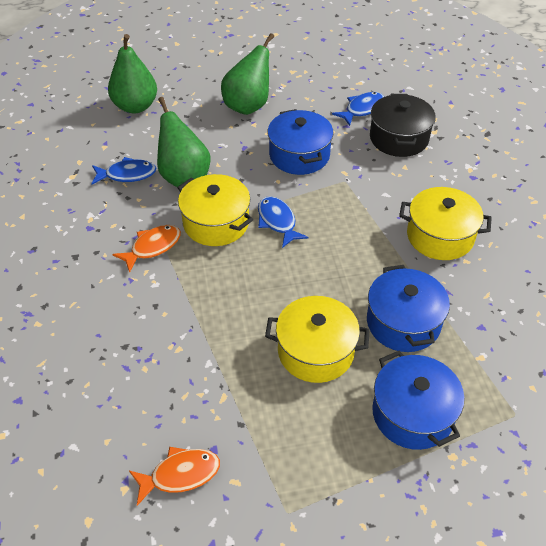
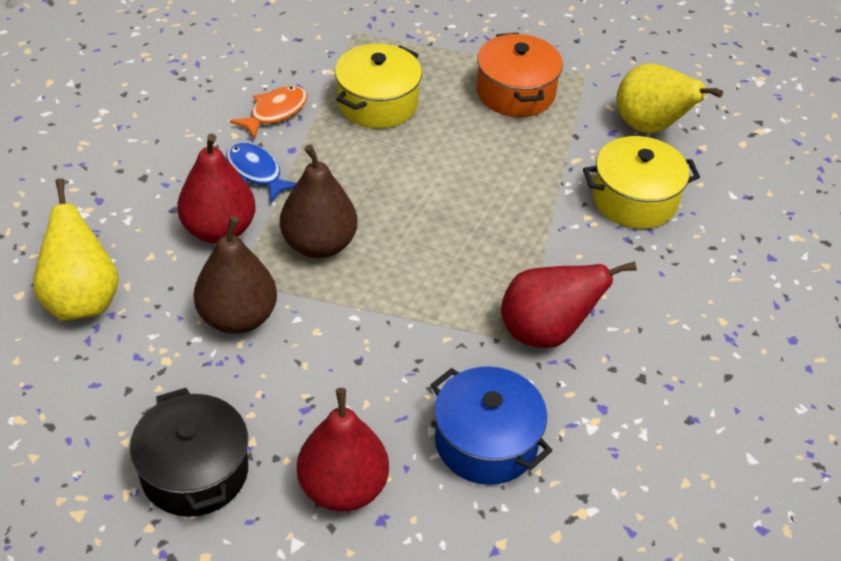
blue fish: [91,157,156,185] [258,196,309,248] [332,92,384,126] = 3 -> [226,142,296,202] = 1
blue pot: [267,109,334,175] [367,265,450,352] [372,351,465,450] = 3 -> [431,366,552,485] = 1
brown pear: none = 0 -> [194,216,277,334] [280,145,357,259] = 2
green pear: [108,34,157,113] [157,97,210,187] [221,33,274,115] = 3 -> none = 0
orange fish: [112,225,181,273] [129,447,220,506] = 2 -> [230,86,307,139] = 1
orange pot: none = 0 -> [477,33,563,117] = 1
red pear: none = 0 -> [177,133,256,244] [297,388,389,512] [501,261,637,348] = 3
yellow pear: none = 0 -> [33,178,119,320] [616,63,723,133] = 2
yellow pot: [177,174,253,246] [265,296,370,383] [399,187,492,260] = 3 -> [335,44,422,128] [583,136,700,229] = 2

